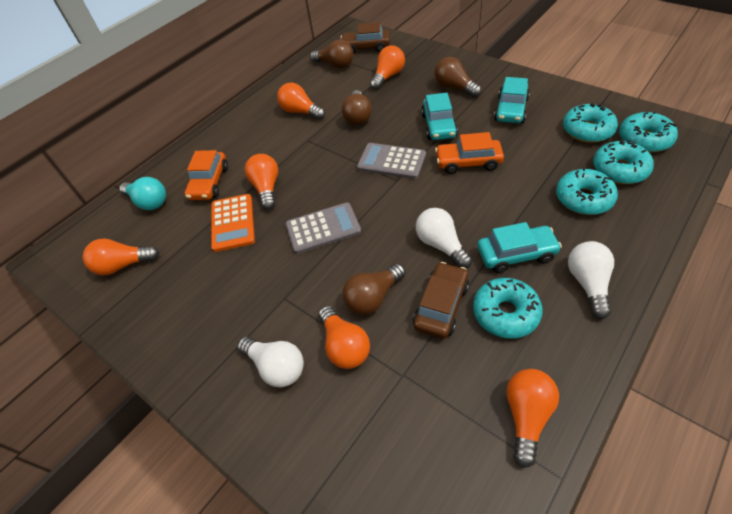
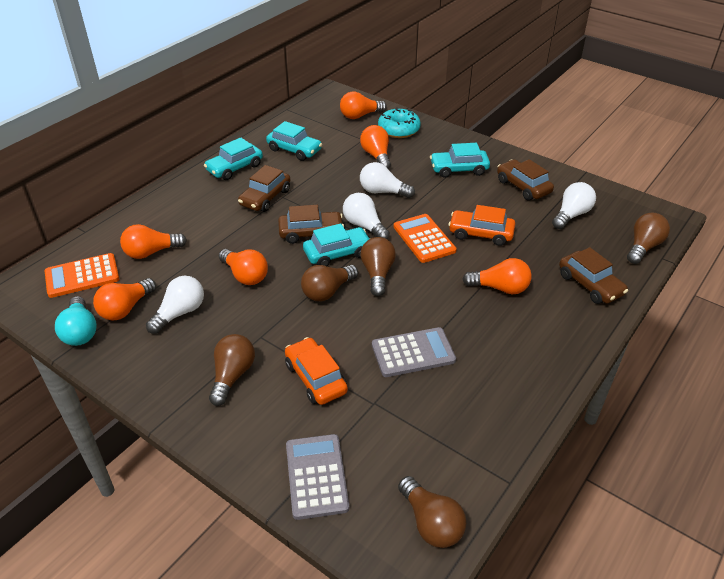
brown car: [341,22,390,54] [413,262,469,339] = 2 -> [238,165,290,212] [278,205,344,244] [497,159,554,201] [559,247,628,304] = 4
brown light bulb: [310,40,353,68] [342,90,372,125] [342,263,406,315] [434,57,481,97] = 4 -> [209,334,255,406] [301,265,358,301] [361,237,396,296] [398,476,466,548] [627,213,670,264] = 5
orange calculator: [211,194,255,252] = 1 -> [45,253,119,298] [394,214,457,263] = 2
turquoise car: [421,93,458,140] [477,222,562,273] [494,77,530,123] = 3 -> [204,137,263,180] [266,121,322,161] [303,223,371,266] [430,143,490,178] = 4
turquoise donut: [473,278,543,339] [556,167,618,215] [563,103,618,143] [593,140,654,184] [619,111,678,152] = 5 -> [378,107,421,138] = 1
white light bulb: [237,337,304,387] [416,208,472,268] [568,241,614,319] = 3 -> [146,276,204,334] [343,193,390,239] [360,162,415,198] [552,182,596,229] = 4

